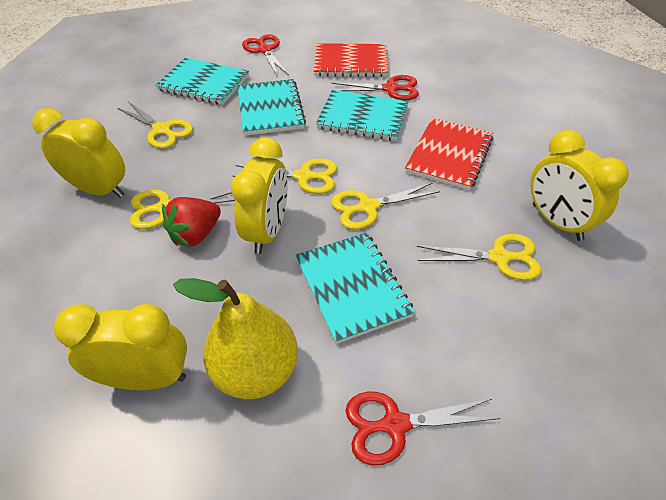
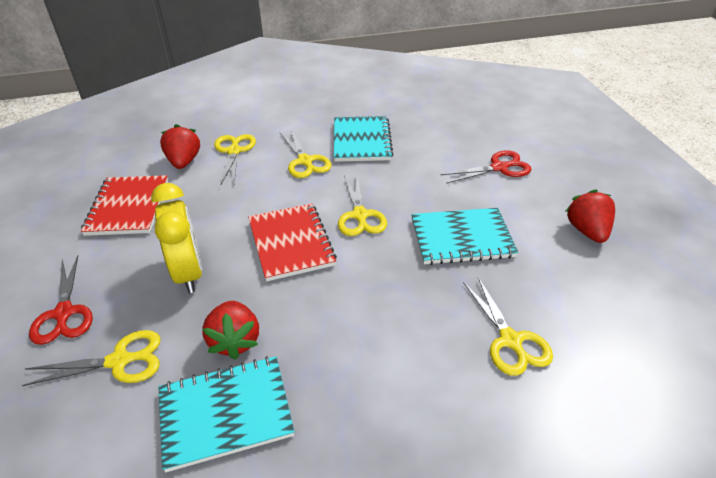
red scissors: [242,34,289,75] [331,75,419,100] [345,392,500,466] = 3 -> [29,255,93,345] [441,150,532,184] = 2
red strawberry: [162,197,221,247] = 1 -> [160,124,200,169] [202,301,259,360] [565,189,615,243] = 3
turquoise notebook: [155,57,249,105] [237,79,306,136] [295,233,415,344] [316,90,409,141] = 4 -> [158,356,295,472] [334,116,393,162] [411,208,518,265] = 3
yellow clock: [32,108,125,198] [54,304,187,390] [231,137,288,254] [530,130,629,241] = 4 -> [151,183,202,293] = 1
yellow pear: [173,278,298,399] = 1 -> none = 0

